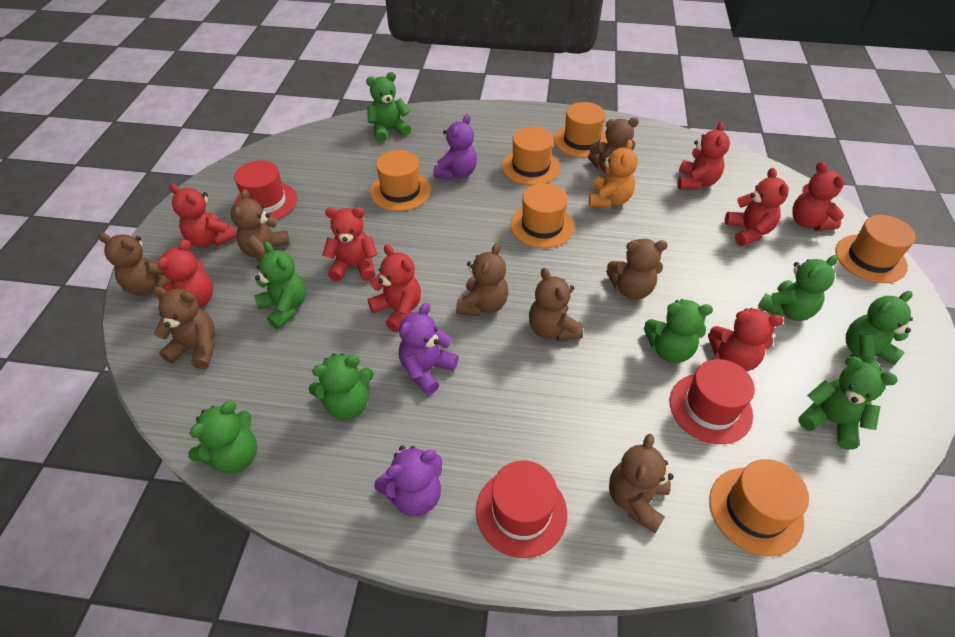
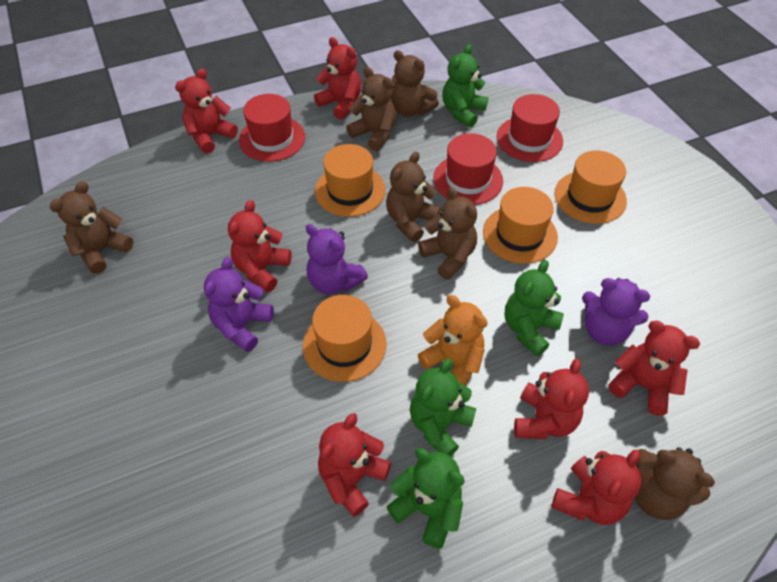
brown teddy bear: [98,233,172,296] [153,287,215,369] [230,189,290,263] [456,243,508,316] [529,268,583,341] [588,117,639,174] [606,239,668,300] [609,434,674,533] = 8 -> [50,182,133,274] [346,67,396,151] [386,152,441,242] [391,50,439,117] [418,187,477,280] [635,447,715,520] = 6
green teddy bear: [188,401,257,473] [254,242,306,329] [309,354,374,420] [366,72,411,142] [644,299,713,363] [758,255,838,321] [798,356,898,450] [846,291,913,372] = 8 -> [386,448,465,549] [410,358,476,456] [442,44,488,127] [505,260,564,357] = 4
orange hat: [370,150,431,211] [502,127,560,185] [510,183,574,248] [554,102,608,158] [709,459,809,556] [835,215,916,283] = 6 -> [303,295,386,382] [315,144,385,217] [483,187,558,264] [555,151,627,224] = 4
red teddy bear: [156,239,213,308] [170,183,237,248] [322,207,378,282] [368,244,421,332] [677,122,730,190] [708,308,784,371] [725,168,789,246] [792,161,845,231] = 8 -> [175,69,238,154] [228,200,292,293] [314,37,361,120] [318,413,391,517] [514,359,589,439] [551,449,642,525] [608,321,700,416] = 7

